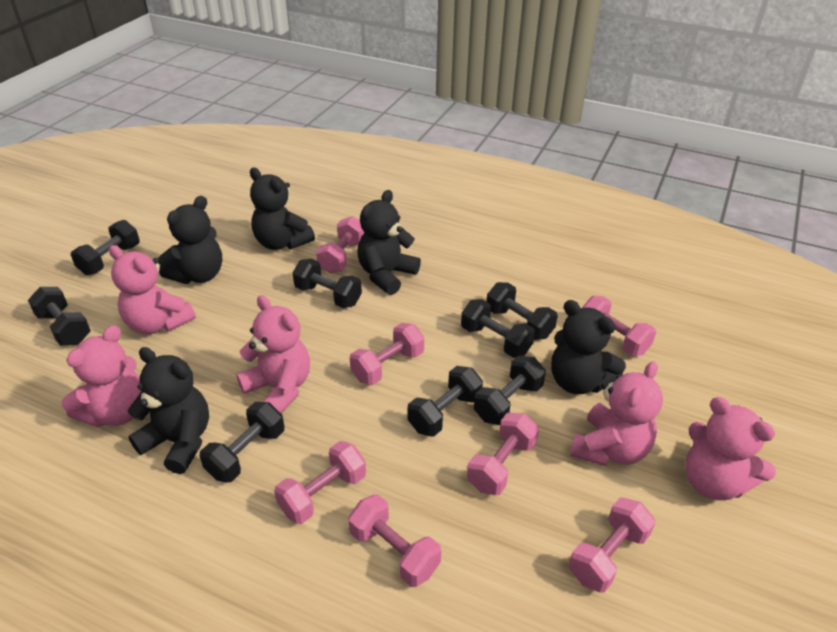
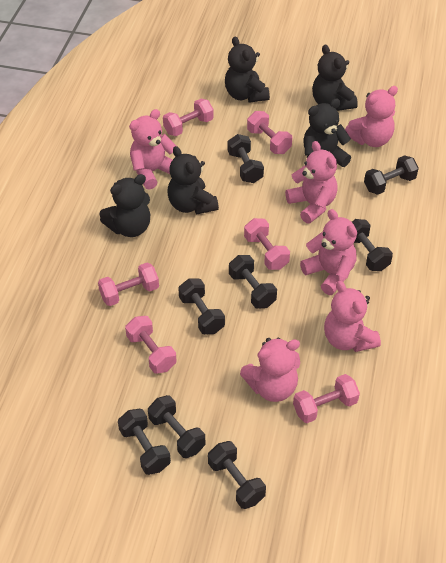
pink dumbbell: [274,441,366,524] [316,216,365,273] [348,494,441,587] [350,323,424,385] [467,413,539,495] [569,497,656,593] [582,296,656,356] = 7 -> [98,263,159,306] [125,316,176,373] [163,99,214,136] [244,218,290,270] [247,111,292,154] [293,374,360,423] = 6
pink teddy bear: [62,325,141,427] [109,245,196,334] [236,295,310,413] [570,361,663,466] [685,397,776,500] = 5 -> [129,109,176,190] [240,338,300,402] [285,141,338,224] [300,209,357,295] [324,281,381,352] [345,86,398,147] = 6

